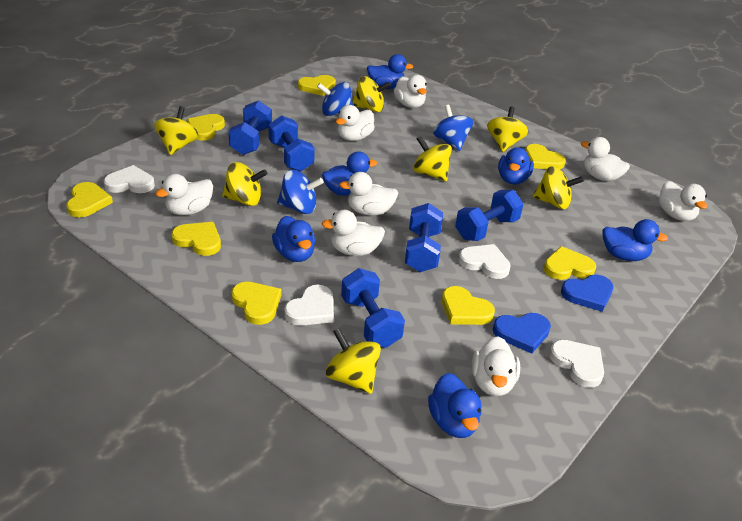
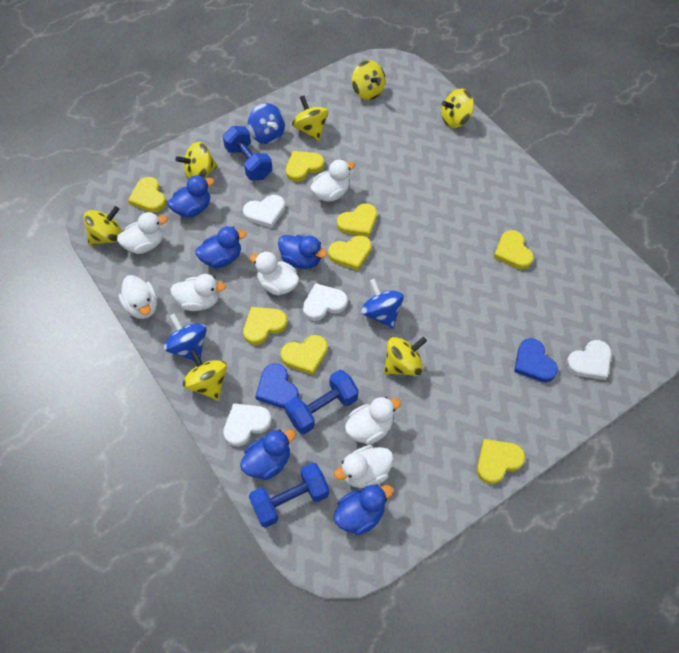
blue duck: [272,216,315,262] [322,151,377,196] [367,54,414,89] [428,373,482,438] [498,147,534,184] [603,219,668,261] = 6 -> [168,175,214,217] [195,226,247,268] [240,429,296,480] [278,235,327,269] [334,484,393,535] = 5
blue dumbbell: [229,100,272,155] [268,115,315,172] [341,268,405,348] [405,203,443,272] [455,190,523,241] = 5 -> [223,126,273,180] [249,462,329,528] [285,370,359,434] = 3
white duck: [155,174,213,215] [321,210,385,256] [335,105,375,141] [339,172,398,216] [393,75,427,108] [472,336,520,396] [581,137,630,181] [658,181,707,221] = 8 -> [117,212,167,254] [119,275,157,319] [170,274,226,311] [250,251,299,295] [310,160,355,202] [334,445,393,488] [345,397,401,445] = 7

